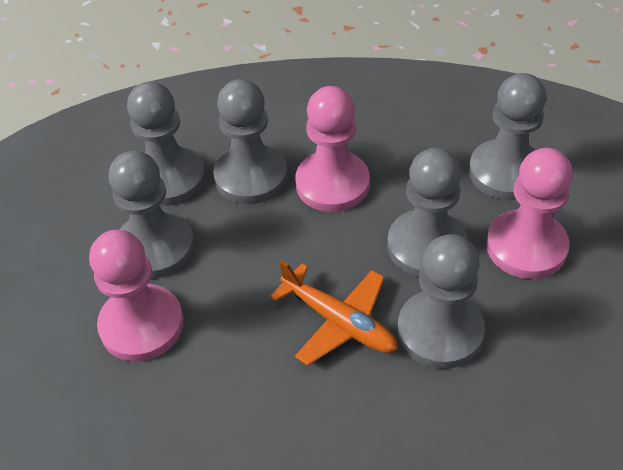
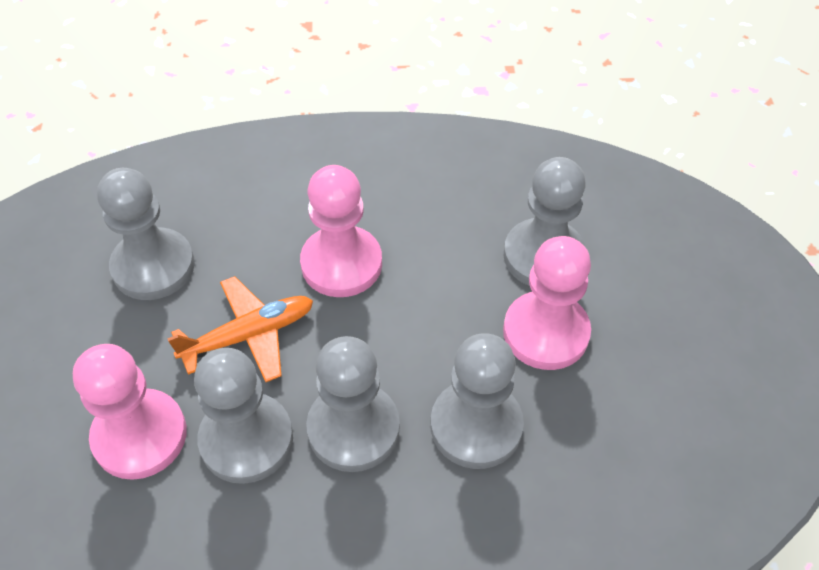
grey pawn: [109,150,194,279] [127,82,206,206] [213,79,287,204] [387,148,468,277] [397,234,485,369] [469,73,546,200] = 6 -> [97,168,195,300] [194,348,293,484] [306,336,400,472] [431,333,524,469] [504,157,586,286] = 5

